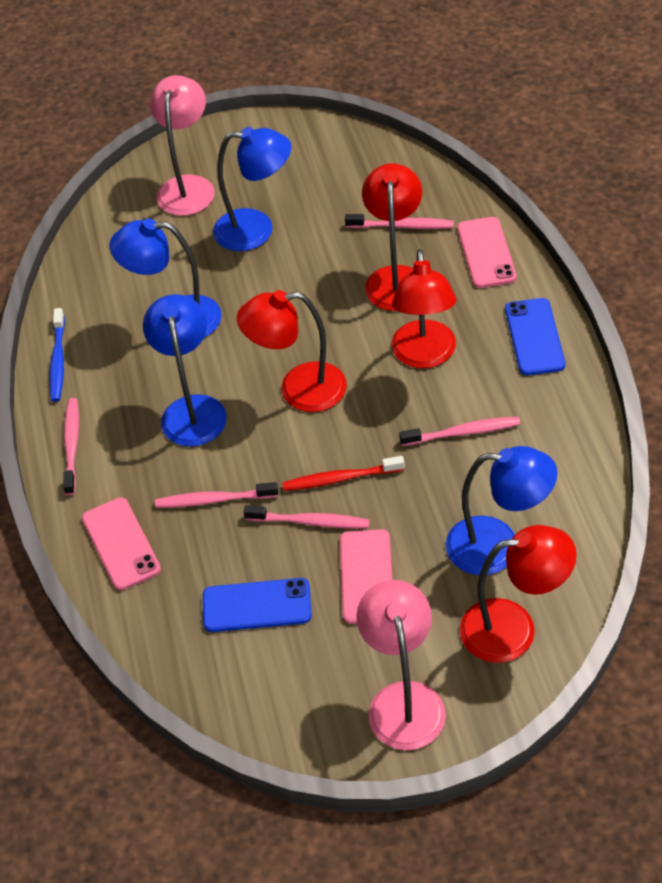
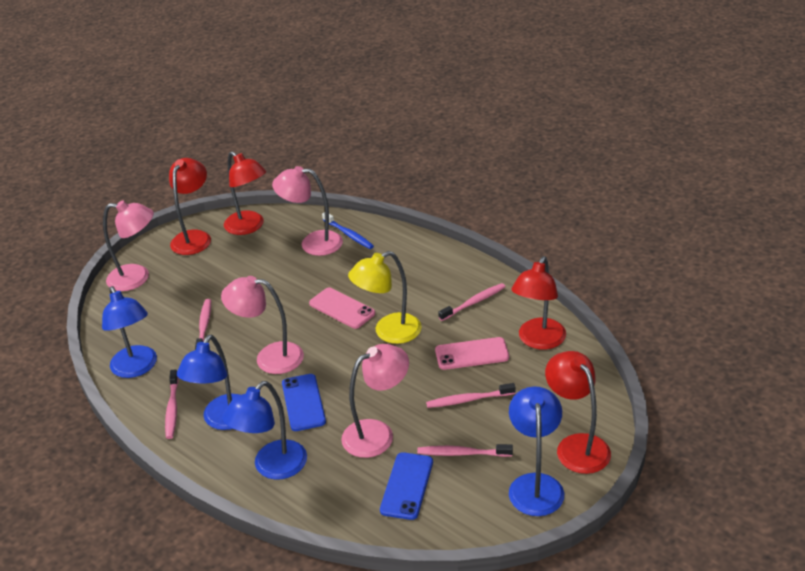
pink lamp: [150,75,215,216] [356,580,446,750] = 2 -> [103,200,154,291] [221,276,304,374] [272,166,343,256] [341,344,409,458] = 4
pink phone: [82,497,161,590] [340,529,392,624] [457,217,517,288] = 3 -> [309,288,375,329] [435,337,509,370] = 2
red toothbrush: [282,456,405,491] = 1 -> none = 0
yellow lamp: none = 0 -> [348,251,422,344] = 1

